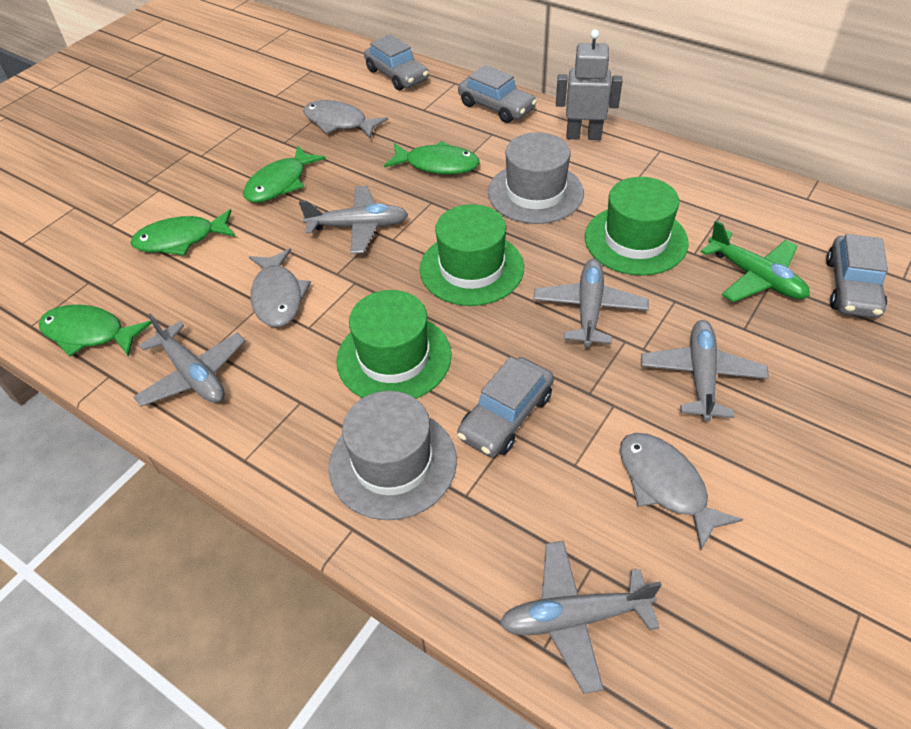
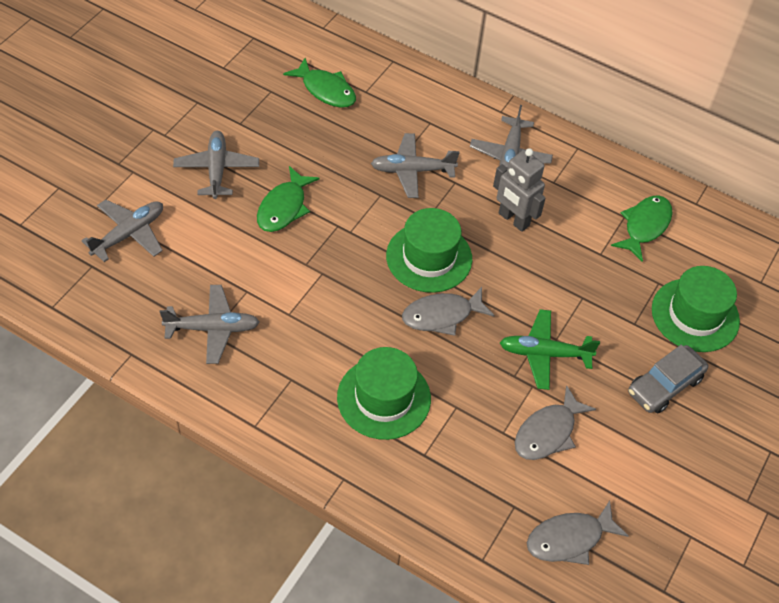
green fish: [39,305,152,357] [130,209,236,255] [243,145,326,203] [384,141,480,174] = 4 -> [257,166,320,232] [283,58,356,108] [611,195,673,262] = 3
grey car: [364,34,429,91] [457,357,554,457] [458,65,537,123] [826,234,888,318] = 4 -> [628,345,708,413] = 1
grey hat: [329,391,457,520] [488,132,584,224] = 2 -> none = 0

